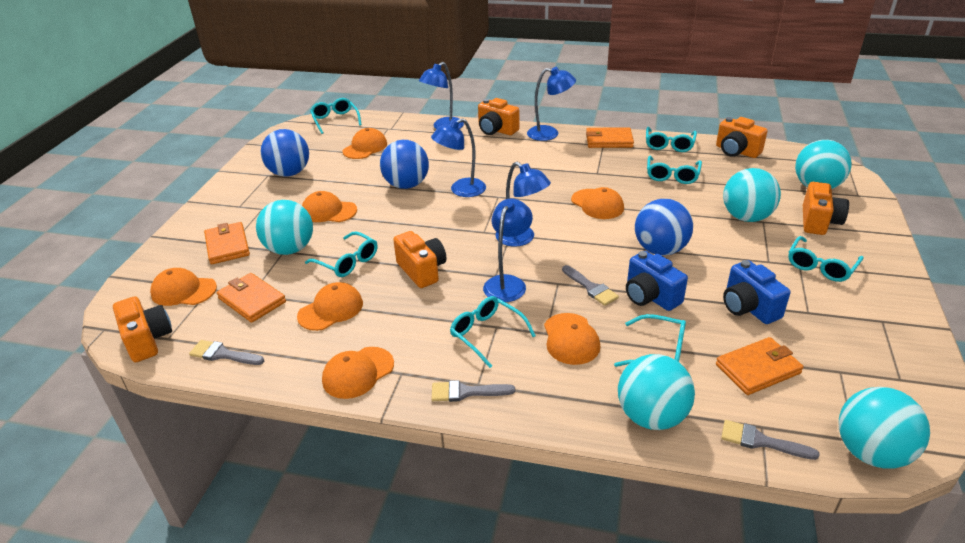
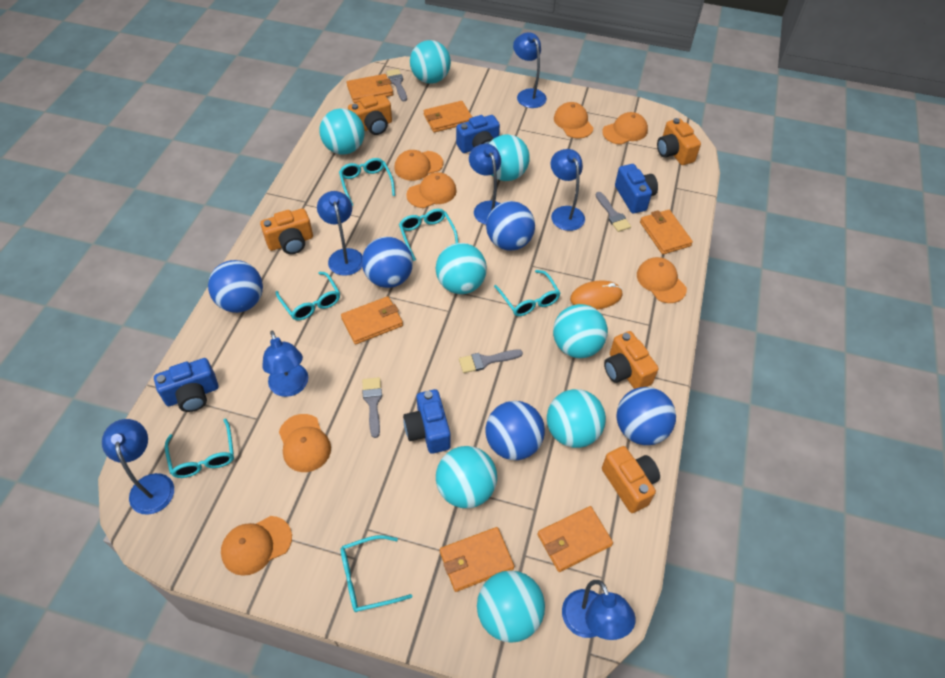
blue ball: [260,129,309,177] [380,140,429,189] [635,199,693,256] = 3 -> [208,260,263,313] [362,237,413,288] [486,201,535,251] [486,401,545,460] [616,387,676,445] = 5
blue camera: [626,251,688,311] [723,260,790,324] = 2 -> [154,358,218,412] [403,389,451,454] [456,115,500,153] [615,164,658,214] = 4
blue lamp: [419,62,464,129] [431,118,486,197] [483,198,533,302] [495,162,551,247] [527,67,576,141] = 5 -> [102,419,174,515] [262,331,308,397] [317,191,363,276] [469,144,501,225] [513,32,547,108] [551,149,585,231] [562,580,636,640] = 7
orange mouse: none = 0 -> [570,281,623,309] = 1
orange wallet: [204,222,250,264] [217,273,286,323] [586,127,634,148] [716,337,804,395] = 4 -> [341,296,403,344] [347,74,393,103] [424,101,472,133] [440,527,514,592] [538,506,613,572] [640,210,693,255] = 6
turquoise ball: [256,200,313,255] [618,354,695,430] [723,168,781,222] [795,140,851,189] [839,387,930,469] = 5 -> [319,108,365,155] [410,40,451,84] [436,243,487,294] [436,446,497,509] [477,570,545,643] [489,134,530,181] [547,389,606,448] [553,304,608,358] = 8
turquoise glasses: [305,231,378,277] [310,98,362,134] [450,296,536,368] [614,314,686,367] [646,127,697,152] [647,156,702,184] [788,236,864,282] = 7 -> [165,418,234,478] [276,272,340,321] [339,158,395,206] [341,535,412,612] [399,209,458,261] [494,270,560,316] = 6

